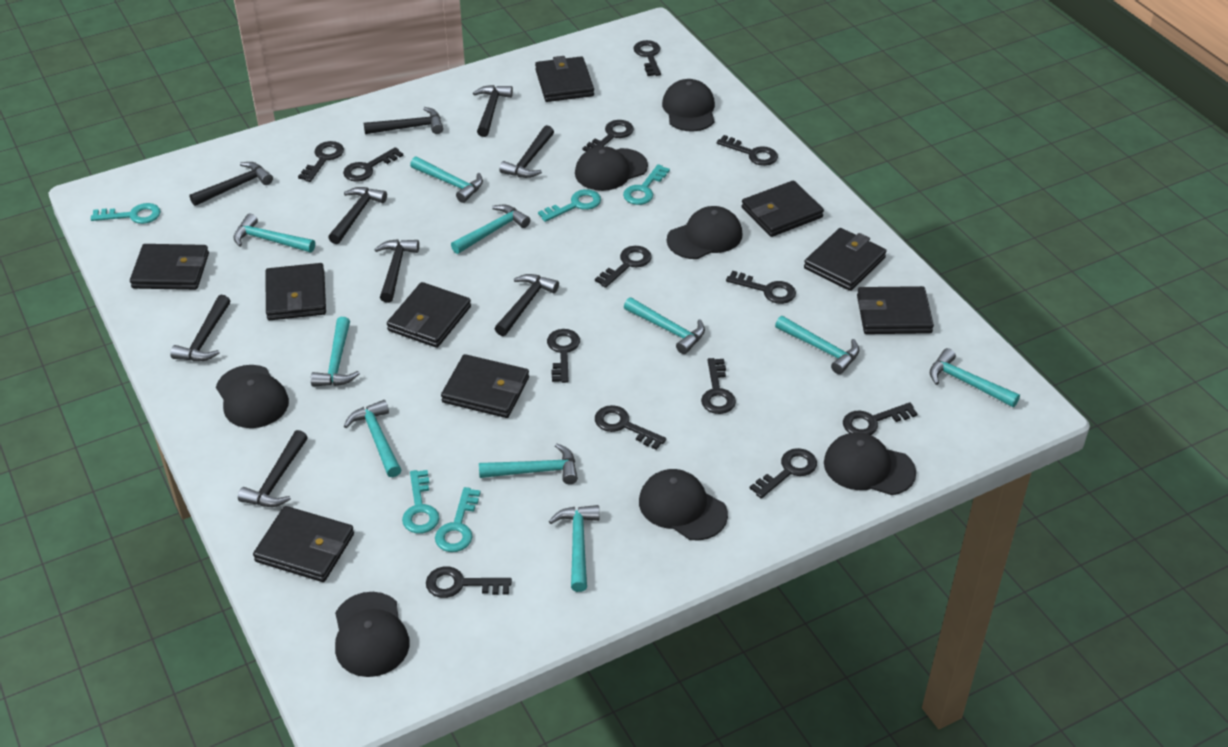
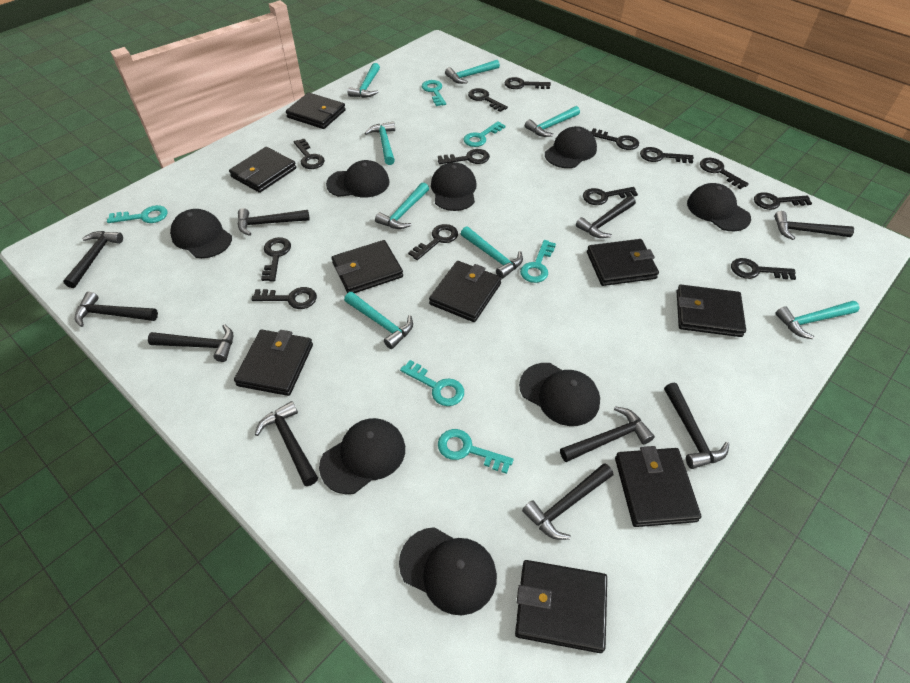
black cap: [216,365,289,428] [335,592,410,677] [575,146,648,191] [639,469,728,541] [662,79,715,132] [667,206,742,259] [824,432,916,495] = 7 -> [170,209,232,258] [319,418,405,494] [326,160,390,198] [399,527,497,615] [431,162,477,211] [519,363,600,426] [545,126,597,168] [687,183,751,231] = 8
black hammer: [170,295,230,361] [189,162,273,206] [238,430,308,507] [328,187,387,244] [364,107,443,134] [374,239,419,303] [473,85,513,137] [495,274,559,336] [500,125,554,178] = 9 -> [63,231,123,288] [75,292,158,327] [148,324,233,362] [238,208,310,236] [255,401,318,486] [522,463,613,540] [560,407,655,462] [576,196,636,238] [664,383,729,469] [774,211,854,240] = 10
turquoise hammer: [233,214,315,253] [311,317,360,387] [344,400,401,477] [410,157,483,203] [451,205,530,254] [479,443,578,484] [549,505,599,592] [624,297,705,354] [775,316,859,374] [930,348,1020,407] = 10 -> [344,292,413,349] [348,63,380,98] [365,121,395,165] [375,182,429,229] [445,60,500,84] [461,226,523,279] [525,106,580,137] [775,301,860,339] = 8
turquoise key: [91,203,161,224] [402,470,439,534] [435,487,481,552] [538,189,601,222] [623,164,670,205] = 5 -> [107,205,168,223] [400,360,464,406] [422,80,446,106] [438,429,513,474] [464,121,505,147] [520,240,556,283] = 6

